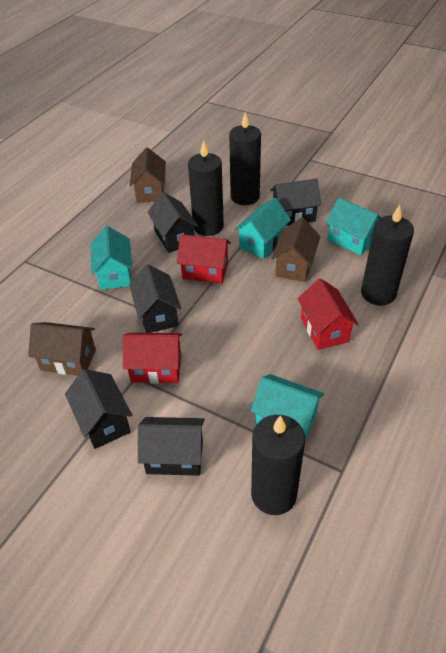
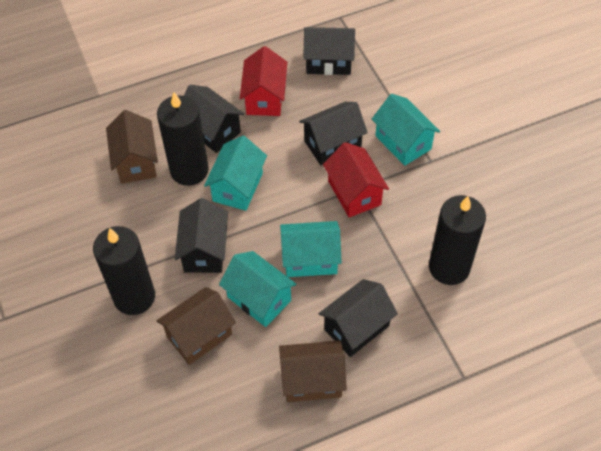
black candle: [188,140,224,236] [229,112,261,205] [251,415,305,515] [361,205,414,306] = 4 -> [93,226,155,315] [157,92,209,186] [429,195,486,285] = 3
red house: [123,333,182,384] [177,234,231,284] [297,278,359,350] = 3 -> [240,46,287,116] [323,142,389,218] = 2

